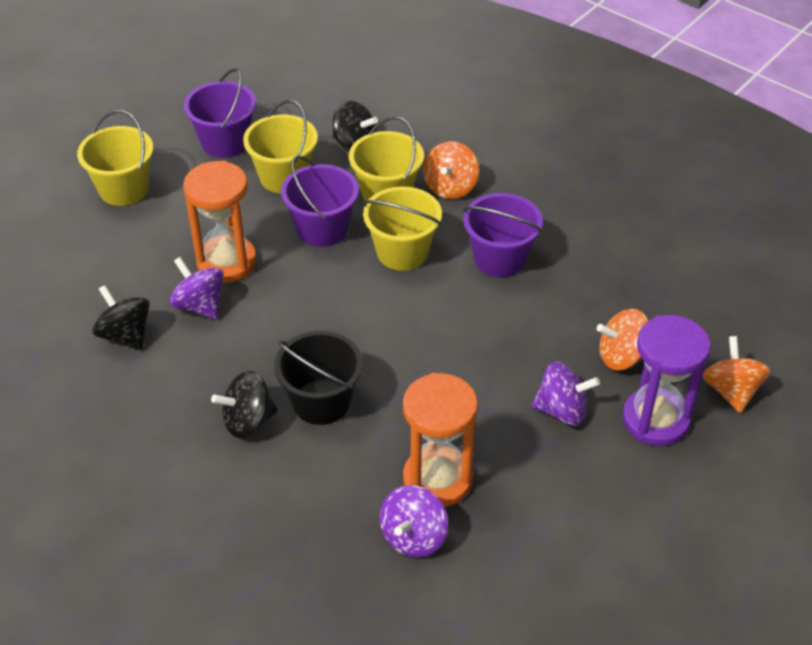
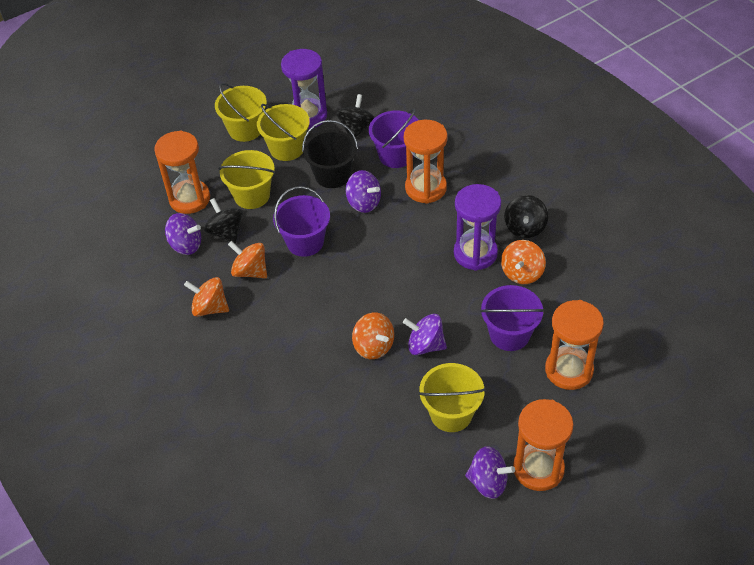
orange hourglass: [183,161,257,283] [403,373,478,507] = 2 -> [154,130,210,214] [404,120,447,204] [513,399,574,491] [545,300,604,390] = 4
orange spinning top: [423,141,479,199] [597,309,649,370] [702,336,771,413] = 3 -> [184,277,229,317] [228,241,267,278] [352,312,394,359] [501,240,546,284] = 4
purple hourglass: [622,315,711,446] = 1 -> [281,49,327,129] [454,184,501,271] = 2
purple spinning top: [169,257,224,320] [380,485,448,558] [532,362,600,426] = 3 -> [165,213,201,255] [346,170,381,213] [403,314,447,355] [465,446,515,499] = 4

